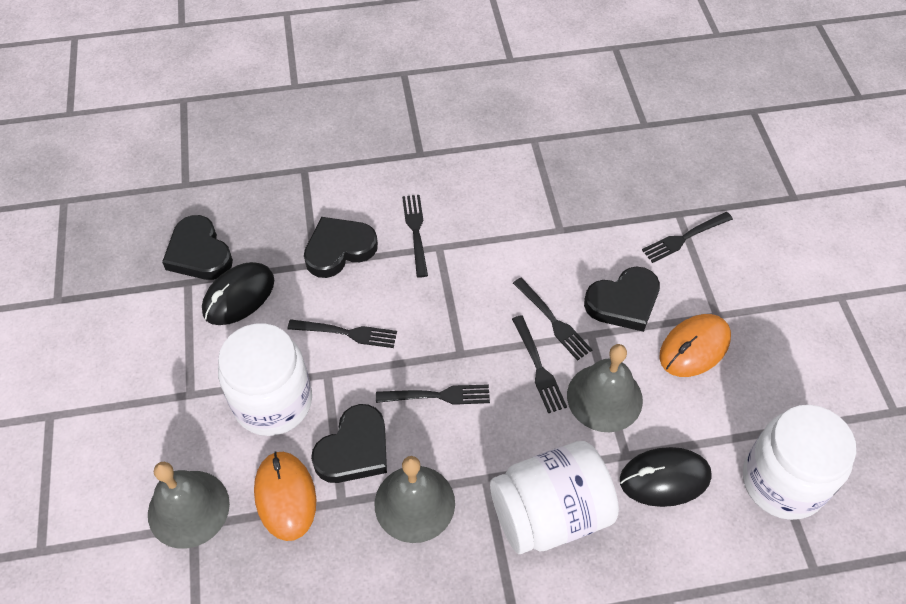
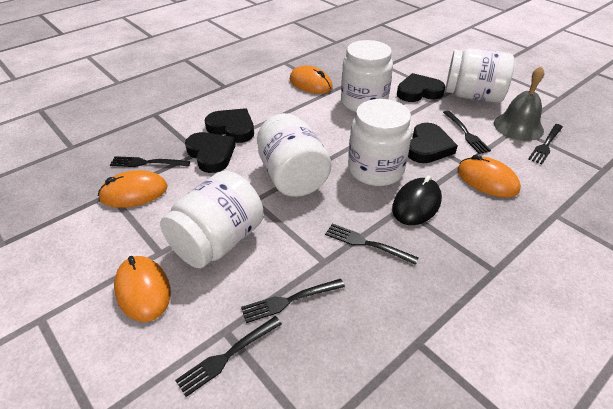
black mouse: [202,262,274,325] [620,447,712,507] = 2 -> [392,175,442,225] = 1
grey bell: [148,462,230,549] [375,456,455,543] [567,344,643,432] = 3 -> [494,66,544,141] = 1
orange mouse: [254,451,316,541] [659,314,731,377] = 2 -> [98,170,168,208] [114,256,171,322] [290,65,333,94] [457,154,521,198] = 4
white jar: [218,323,312,436] [490,441,619,554] [743,405,856,520] = 3 -> [160,171,264,268] [257,113,331,197] [341,40,393,112] [348,99,412,186] [445,48,515,103] = 5

